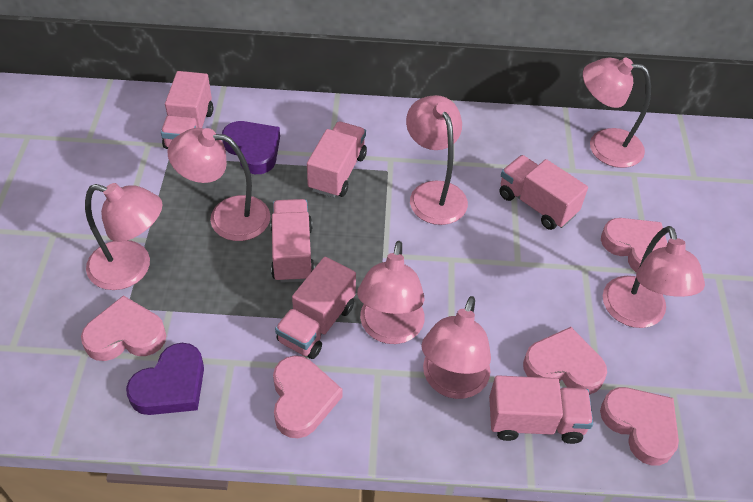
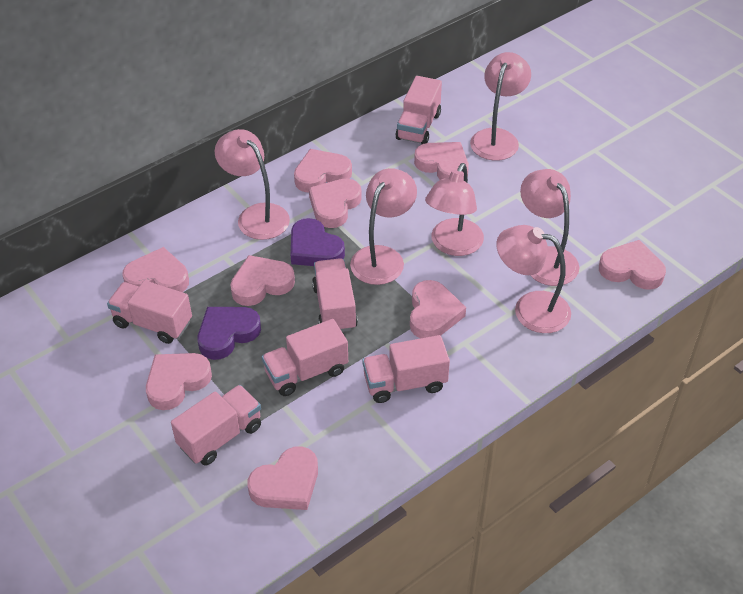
pink heart: [81,295,166,361] [273,355,343,438] [523,327,607,394] [600,387,679,466] [601,218,667,273] = 5 -> [122,247,189,292] [146,353,212,410] [230,255,295,306] [248,446,318,510] [294,149,352,193] [309,179,362,228] [410,280,466,338] [414,142,469,180] [599,240,666,290] = 9
pink lamp: [85,183,162,290] [167,128,270,241] [357,241,425,344] [406,95,468,225] [421,296,491,399] [583,57,651,168] [603,226,705,328] = 7 -> [215,129,290,240] [350,168,417,285] [425,163,484,256] [470,52,531,161] [496,225,571,333] [520,169,579,286] = 6

